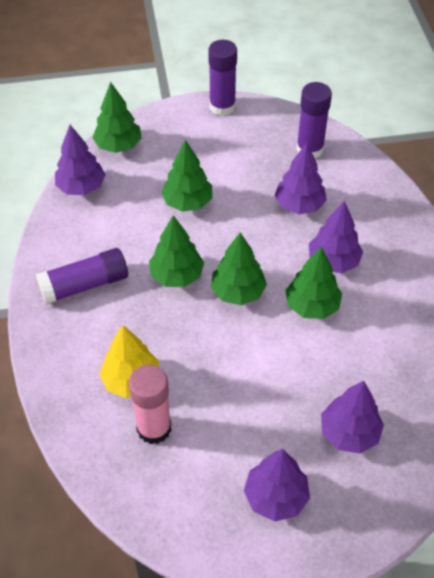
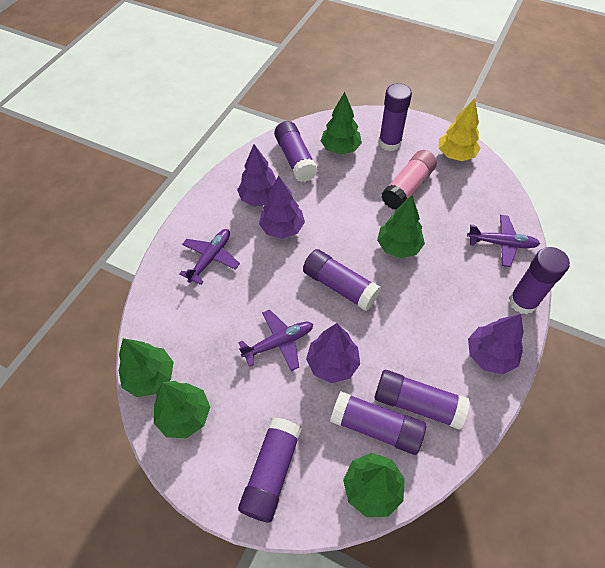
purple glue stick: [36,248,128,304] [208,40,237,116] [296,82,332,159] = 3 -> [238,417,302,523] [274,121,318,182] [303,249,381,311] [330,391,426,455] [375,370,470,430] [379,83,412,151] [509,247,570,314] = 7
purple plane: none = 0 -> [179,229,240,285] [238,309,313,371] [467,215,540,267] = 3
purple tree: [55,125,106,195] [244,449,310,521] [274,143,327,214] [309,201,363,273] [321,381,384,454] = 5 -> [237,144,276,207] [259,176,305,239] [306,323,360,383] [468,314,524,374] = 4

